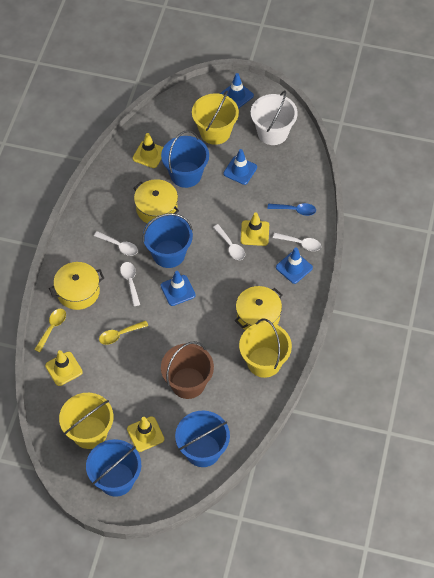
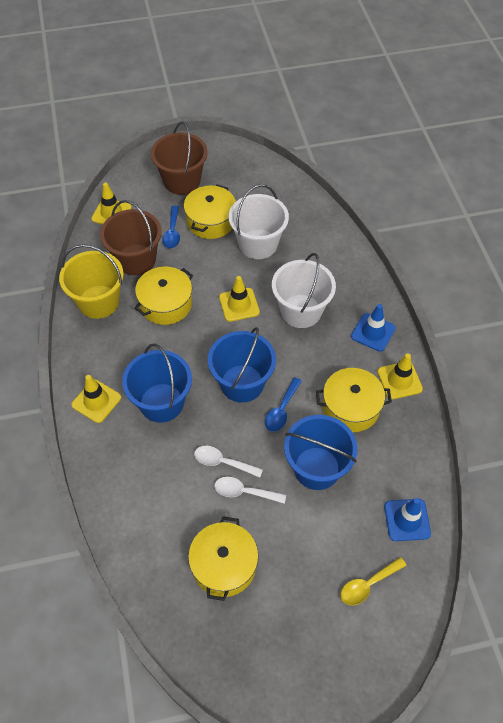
blue bucket: [86,439,141,497] [142,213,193,268] [161,130,209,188] [175,411,230,467] = 4 -> [122,344,192,423] [208,327,276,403] [284,415,358,490] = 3
blue spoon: [267,203,316,216] = 1 -> [162,206,180,248] [265,377,302,432] = 2
blue traffic cone: [161,271,196,306] [220,73,254,109] [223,149,257,185] [276,247,313,284] = 4 -> [351,304,396,352] [384,498,431,541] = 2
brown bucket: [161,341,214,399] = 1 -> [100,200,162,275] [151,122,208,195] = 2
white bucket: [251,91,298,145] = 1 -> [229,184,289,259] [272,253,336,328] = 2
white spoon: [94,231,138,256] [120,262,140,306] [213,224,245,260] [273,233,321,251] = 4 -> [194,446,263,478] [215,477,286,504] = 2
yellow bucket: [59,393,113,449] [192,91,239,145] [239,319,292,378] = 3 -> [59,244,124,319] = 1
yellow pot: [49,262,104,310] [134,179,179,223] [235,286,282,330] = 3 -> [134,266,193,325] [184,184,236,239] [188,516,258,601] [316,368,392,432] = 4
yellow spoon: [34,309,66,352] [99,321,148,345] = 2 -> [341,557,407,605] = 1

